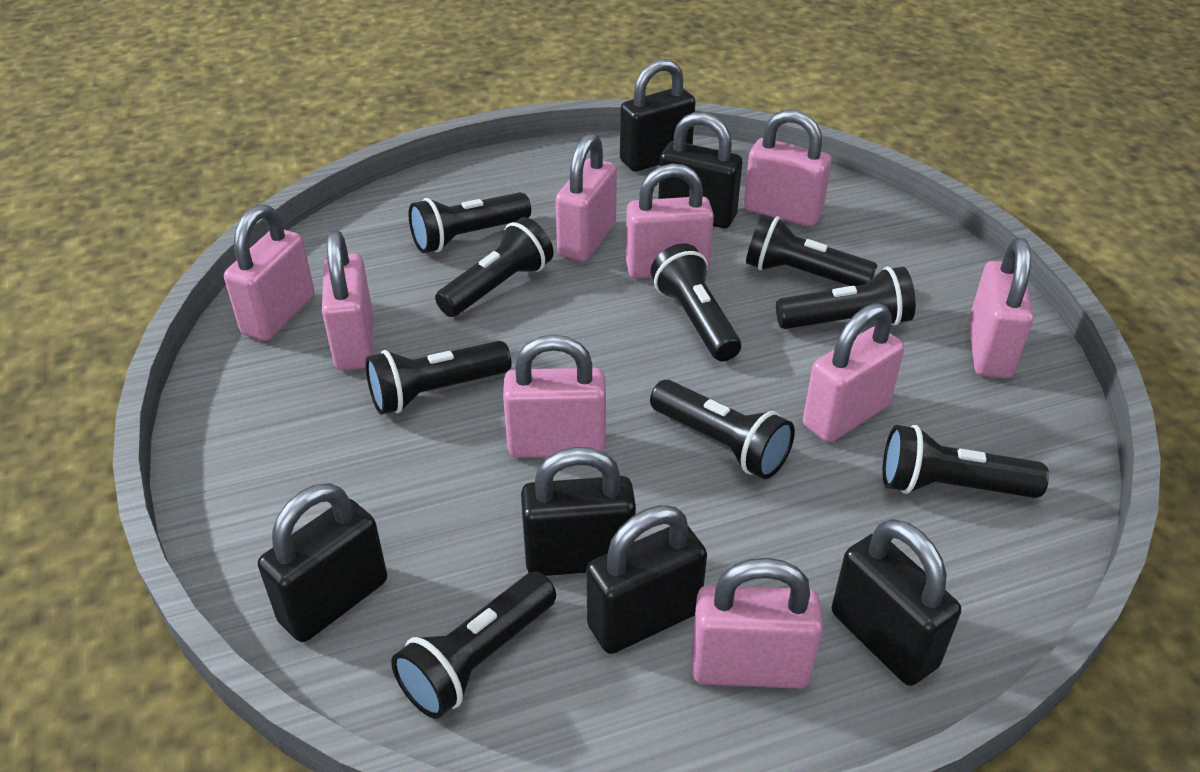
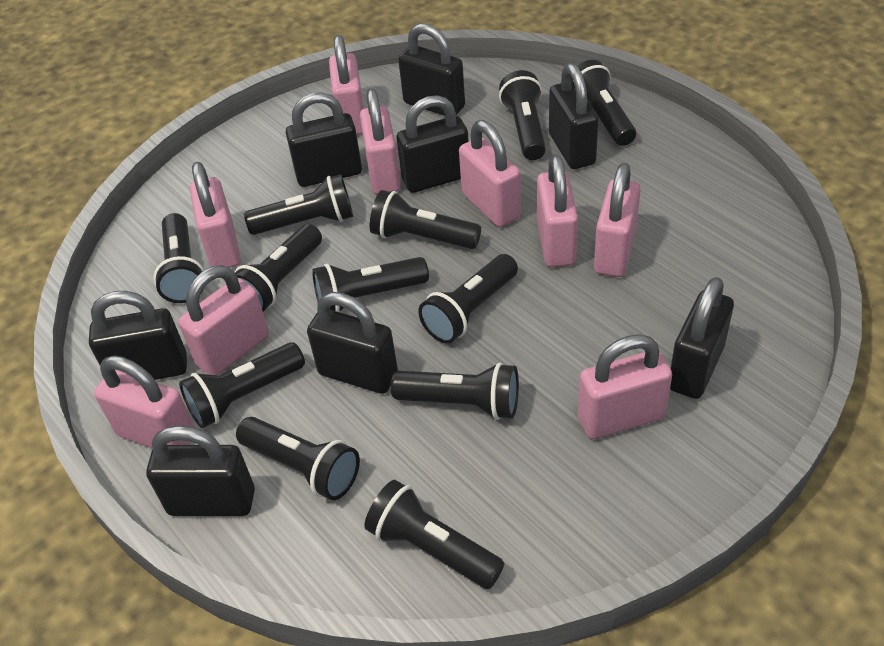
black flashlight: [366,341,512,415] [391,571,556,719] [409,192,531,253] [435,217,553,317] [650,243,741,361] [650,380,795,479] [746,214,878,286] [776,267,916,329] [882,425,1049,498] = 9 -> [153,213,204,303] [179,342,305,428] [235,224,322,312] [236,417,360,500] [244,174,353,235] [312,257,429,312] [364,480,504,589] [370,190,481,249] [391,363,519,420] [418,254,518,343] [499,70,546,160] [572,60,636,146] = 12
black padlock: [258,483,387,642] [521,447,636,576] [586,505,707,654] [620,59,695,172] [658,112,742,228] [832,519,961,686] = 6 -> [89,291,187,380] [146,425,255,516] [286,92,362,187] [307,292,398,394] [397,95,469,193] [398,23,465,116] [549,63,599,169] [670,277,734,399] = 8

